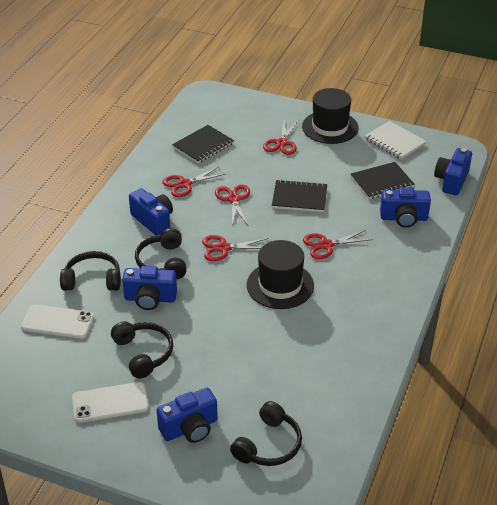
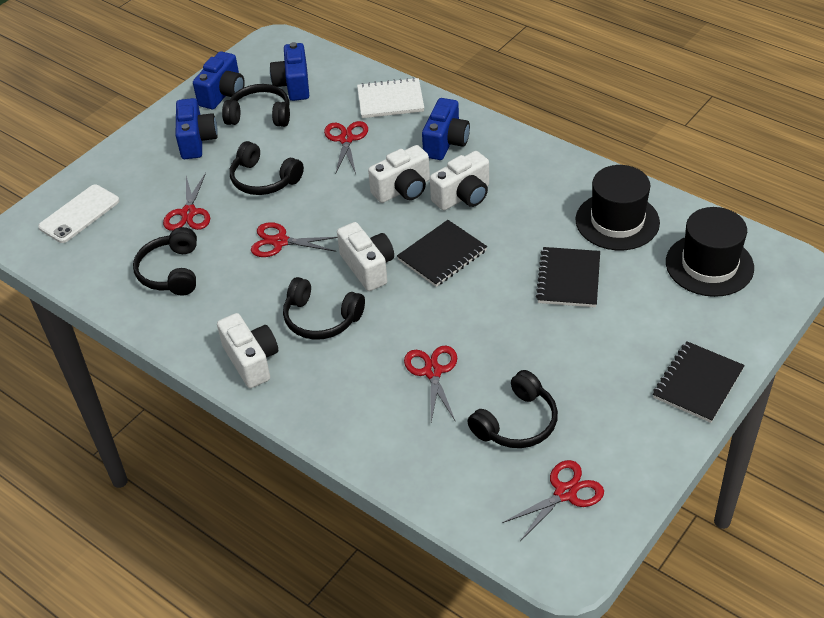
black headphones: [60,251,121,291] [111,321,173,378] [135,228,187,280] [230,401,302,466] = 4 -> [133,227,197,295] [222,84,290,127] [230,141,304,195] [283,277,365,340] [467,370,558,448] = 5
blue camera: [122,266,177,310] [129,188,173,235] [157,388,218,443] [380,187,431,228] [434,148,472,195] = 5 -> [176,98,218,159] [193,51,245,109] [270,42,309,101] [422,98,470,160] = 4
white camera: none = 0 -> [217,313,278,388] [337,222,394,291] [368,145,430,203] [430,151,489,210] = 4
white phone: [21,305,94,339] [72,382,149,423] = 2 -> [38,185,119,243] = 1

